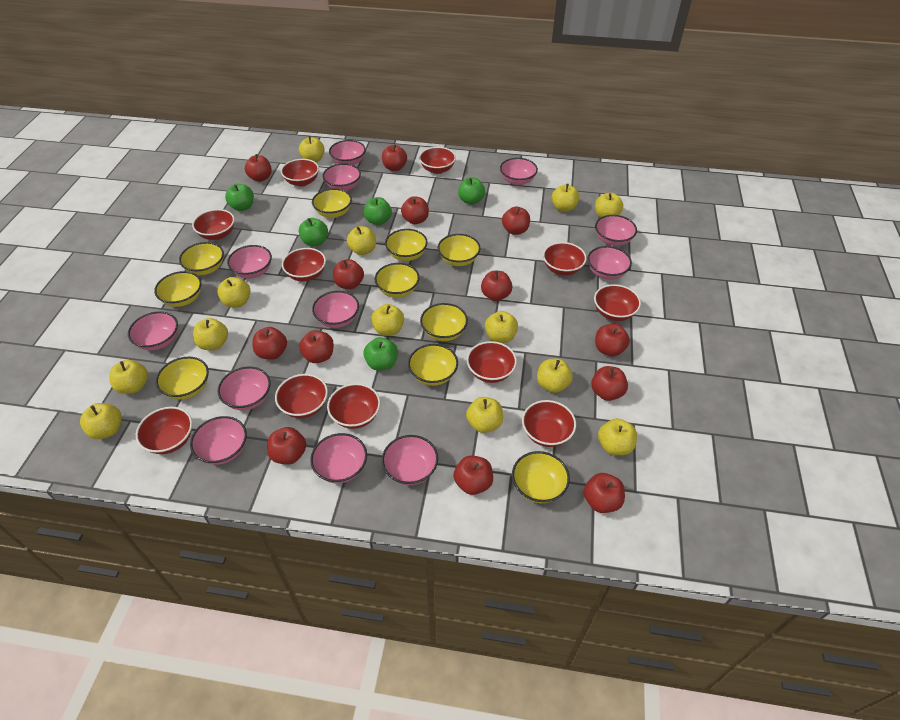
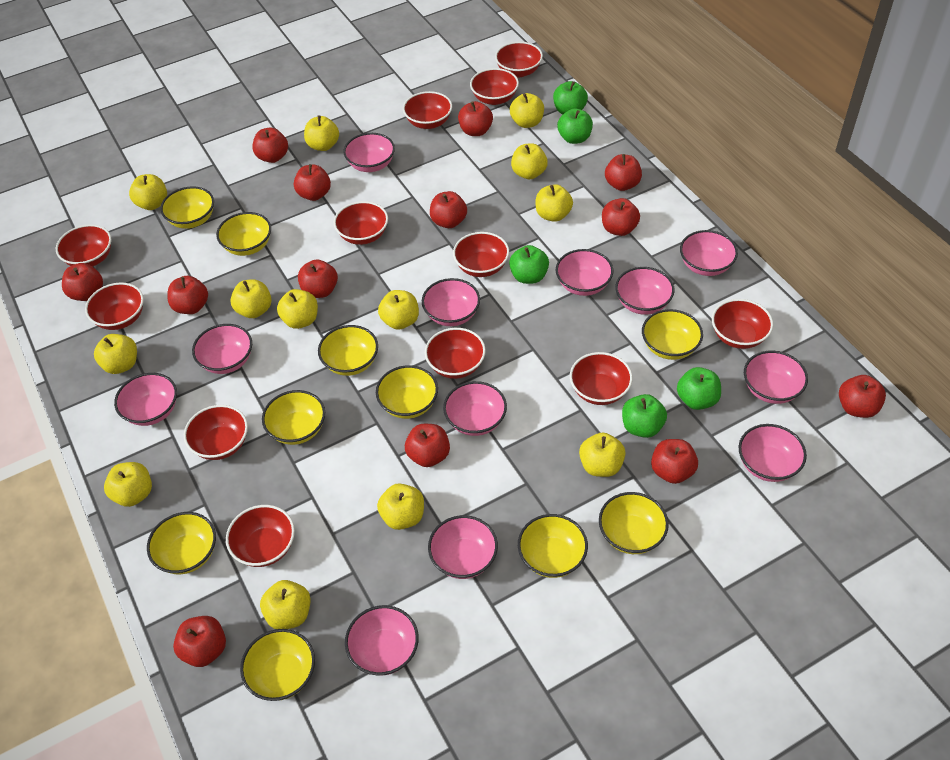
red bowl: [136,407,193,454] [192,209,235,240] [275,374,328,418] [281,159,319,187] [282,248,326,281] [327,383,380,429] [419,147,456,174] [467,341,517,383] [522,400,576,447] [543,242,587,275] [594,284,641,321] = 11 -> [56,224,111,267] [85,283,144,330] [184,405,248,460] [226,505,295,567] [334,201,388,245] [403,91,452,129] [425,328,486,379] [453,232,509,277] [470,68,519,105] [495,42,543,77] [570,352,633,405] [712,299,773,349] = 12

